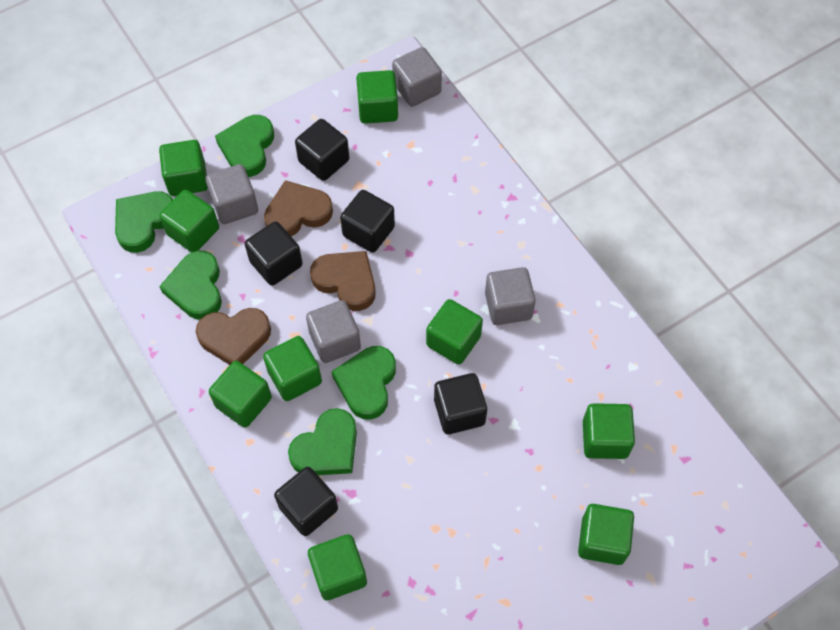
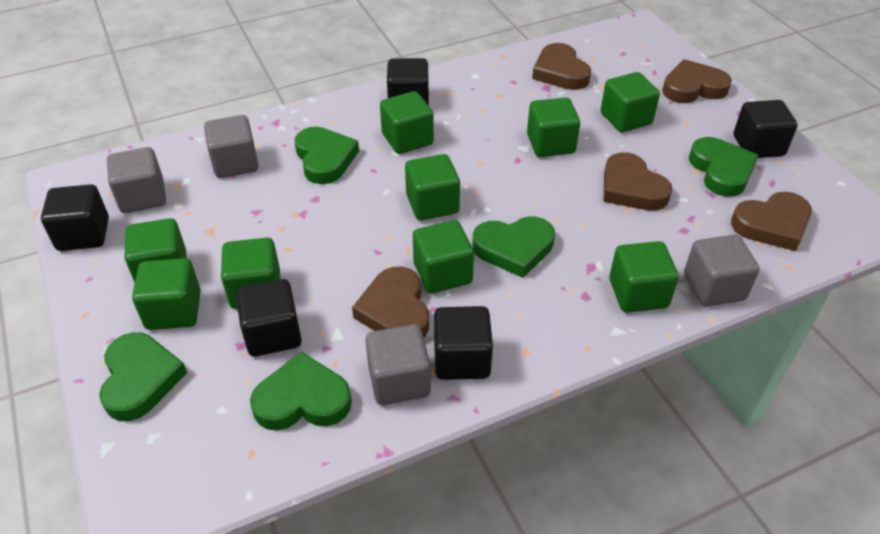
brown heart: [196,308,271,365] [264,180,333,236] [310,251,376,311] = 3 -> [352,267,429,338] [532,43,591,90] [604,152,672,211] [662,59,732,103] [731,192,812,251] = 5

